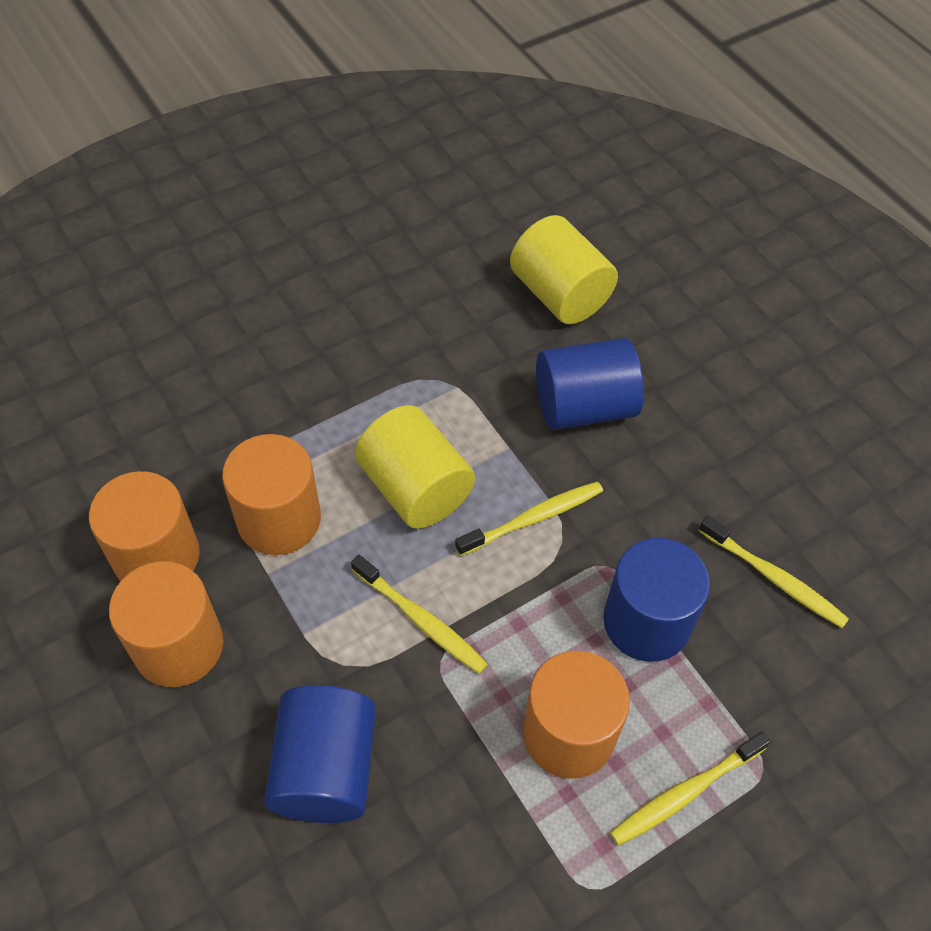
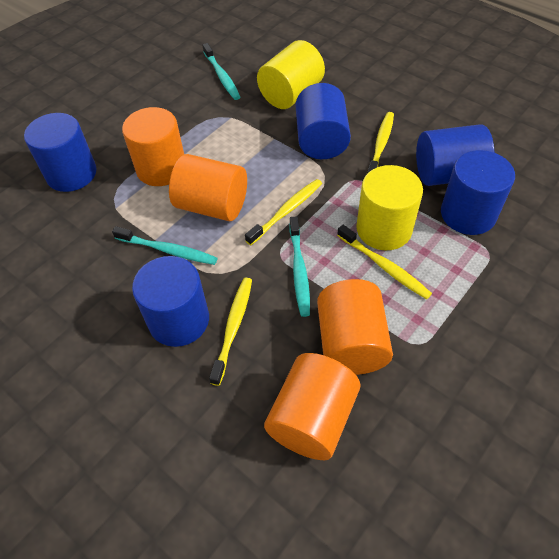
blue cylinder: [264,685,376,823] [536,338,644,430] [603,538,710,662] = 3 -> [24,113,96,192] [132,256,209,347] [296,83,351,159] [416,124,494,186] [441,150,515,235] = 5
turquoise toothbrush: none = 0 -> [112,226,218,265] [203,43,240,100] [290,216,310,317] = 3

